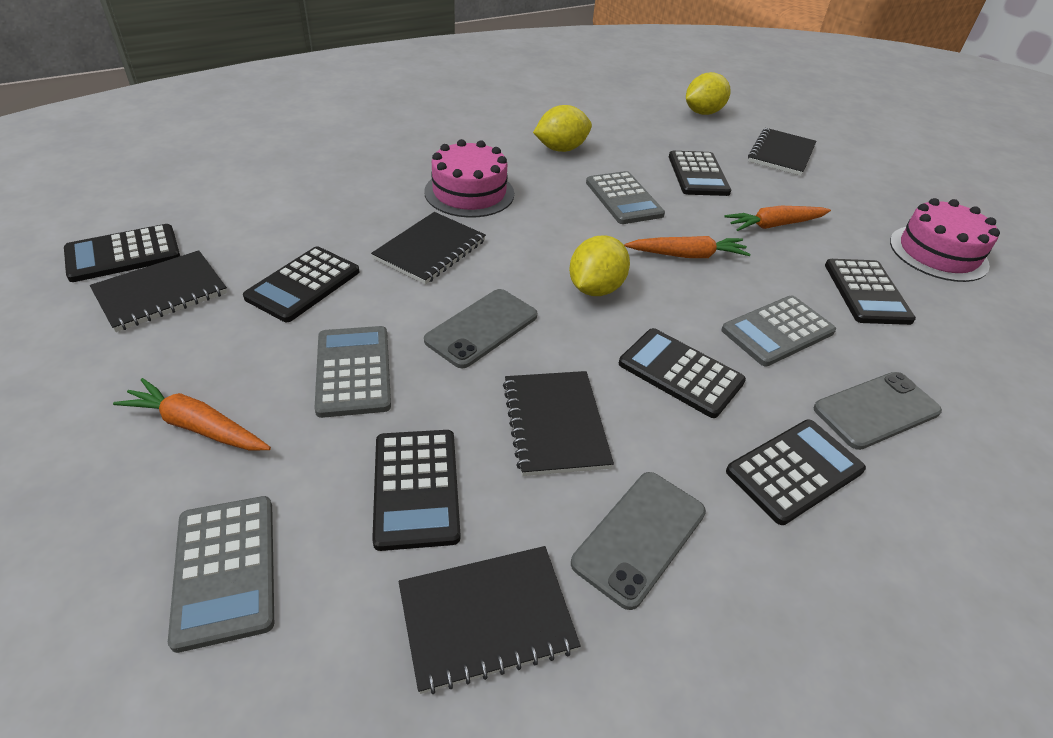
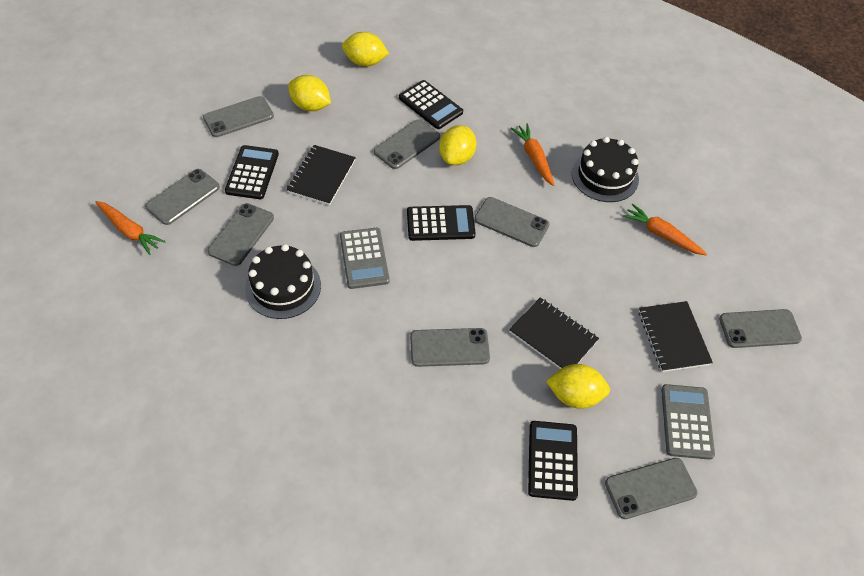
black cake: none = 0 -> [245,244,321,319] [572,137,639,202] = 2
black calculator: [64,224,180,282] [243,246,359,322] [372,430,460,551] [619,328,746,418] [669,151,731,196] [726,419,866,525] [825,259,916,325] = 7 -> [225,145,279,199] [399,80,463,129] [407,205,476,241] [528,421,578,501] = 4
black notebook: [90,250,227,332] [371,212,486,285] [399,546,581,694] [503,371,614,476] [748,128,816,176] = 5 -> [286,145,356,205] [509,297,599,369] [639,301,713,372] = 3
grey calculator: [168,496,274,653] [314,326,391,418] [586,171,665,224] [721,295,836,367] = 4 -> [340,228,390,289] [661,384,715,460] = 2
grey phone: [424,289,537,368] [571,472,706,610] [813,372,942,450] = 3 -> [145,169,220,225] [203,96,274,137] [208,203,274,266] [374,119,440,169] [410,328,490,367] [474,197,549,247] [605,458,698,519] [719,309,802,348] = 8
pink cake: [424,139,514,218] [890,198,1000,282] = 2 -> none = 0
yellow lemon: [533,105,592,152] [569,236,630,296] [686,72,731,115] = 3 -> [288,75,331,111] [342,32,389,66] [439,125,476,165] [546,364,610,409] = 4

